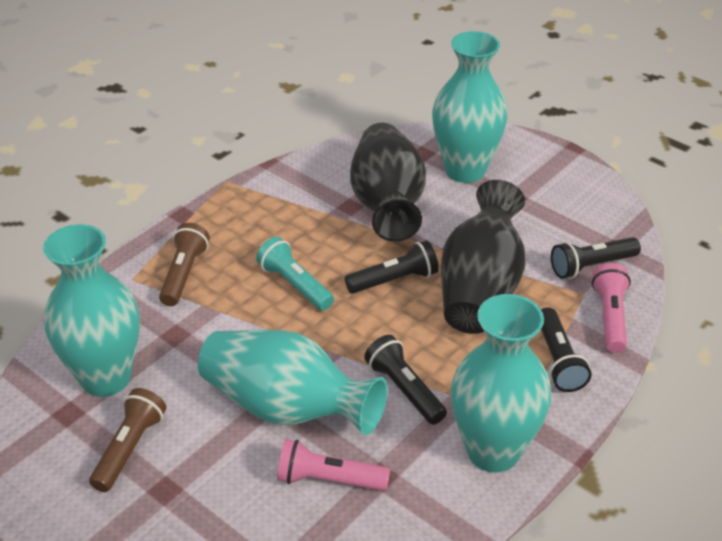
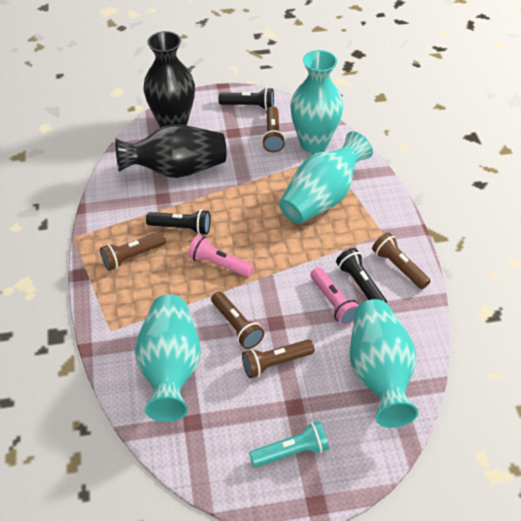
black flashlight: [345,240,439,294] [364,335,447,425] [541,307,592,392] [551,237,641,279] = 4 -> [146,210,210,235] [218,88,274,110] [336,248,387,303] = 3
brown flashlight: [89,388,166,492] [159,223,210,306] = 2 -> [100,232,166,271] [211,291,264,349] [242,339,315,378] [262,106,285,152] [372,232,430,289] = 5

